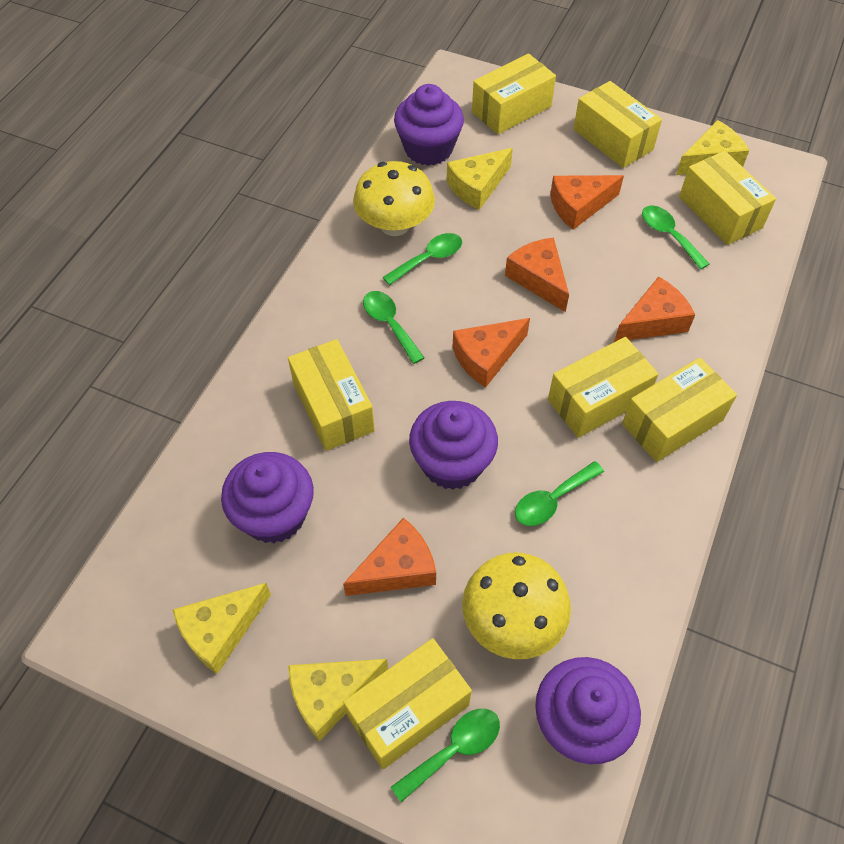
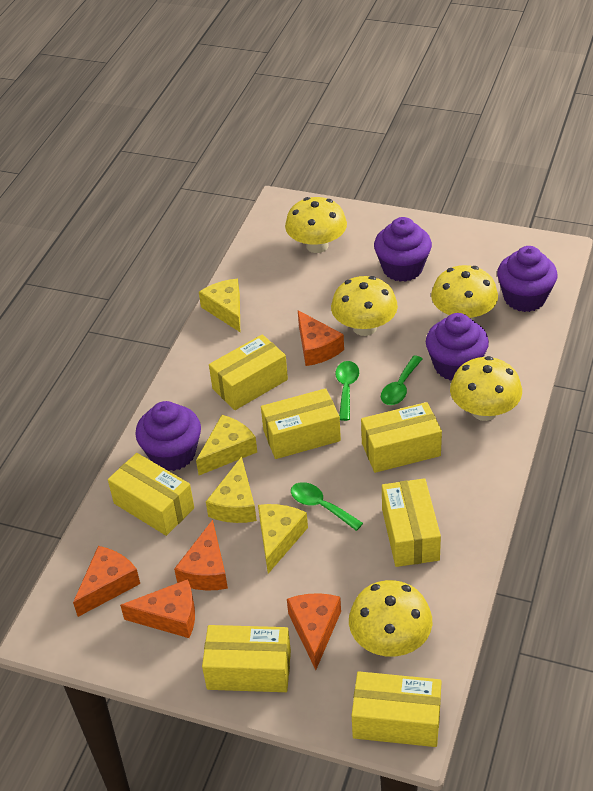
green spoon: [363,291,424,364] [382,233,462,285] [391,709,500,802] [515,461,604,526] [642,206,710,270] = 5 -> [291,482,363,531] [335,361,359,421] [381,355,422,405] = 3
yellow mushroom: [353,161,435,236] [462,552,571,659] = 2 -> [285,197,347,253] [331,276,398,336] [349,580,432,657] [431,265,498,321] [450,356,522,421] = 5

